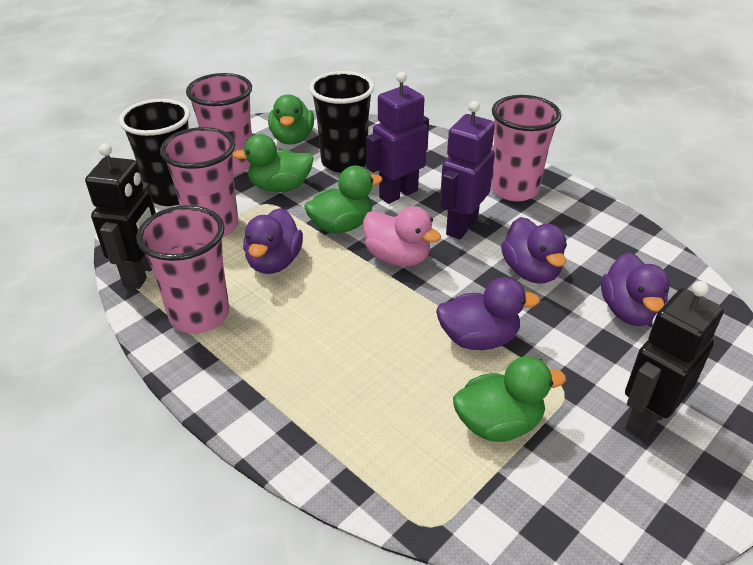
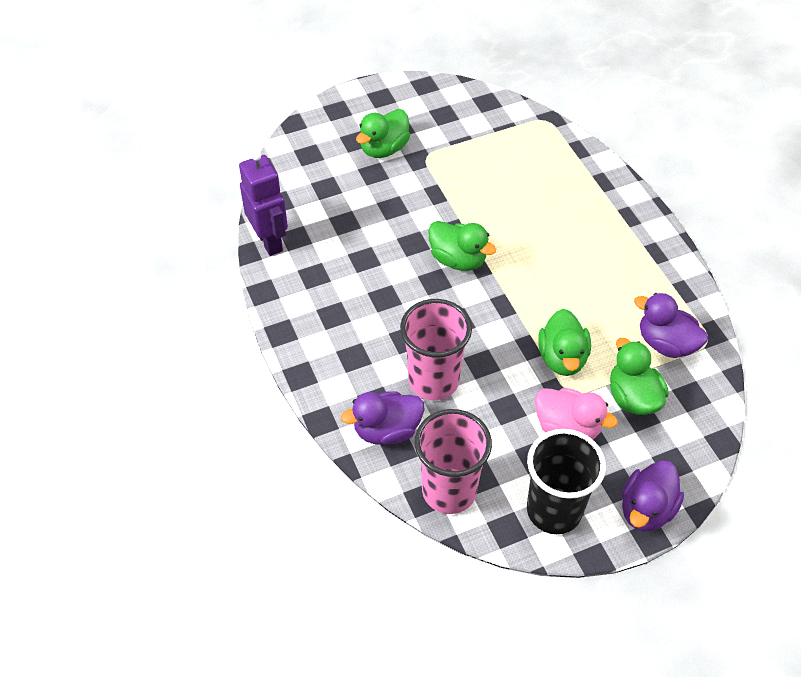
black cup: [119,99,190,206] [309,71,374,173] = 2 -> [527,429,606,534] = 1
black robot: [85,143,156,289] [625,281,724,440] = 2 -> none = 0
pink cup: [136,205,229,333] [160,127,239,238] [186,73,252,175] [491,95,562,202] = 4 -> [400,299,472,400] [415,409,492,514] = 2
purple duck: [243,208,303,274] [436,277,540,350] [501,217,567,284] [601,252,670,326] = 4 -> [341,391,424,445] [622,461,684,531] [634,293,708,358] = 3
purple robot: [366,72,429,204] [440,101,495,239] = 2 -> [239,151,288,256] = 1

